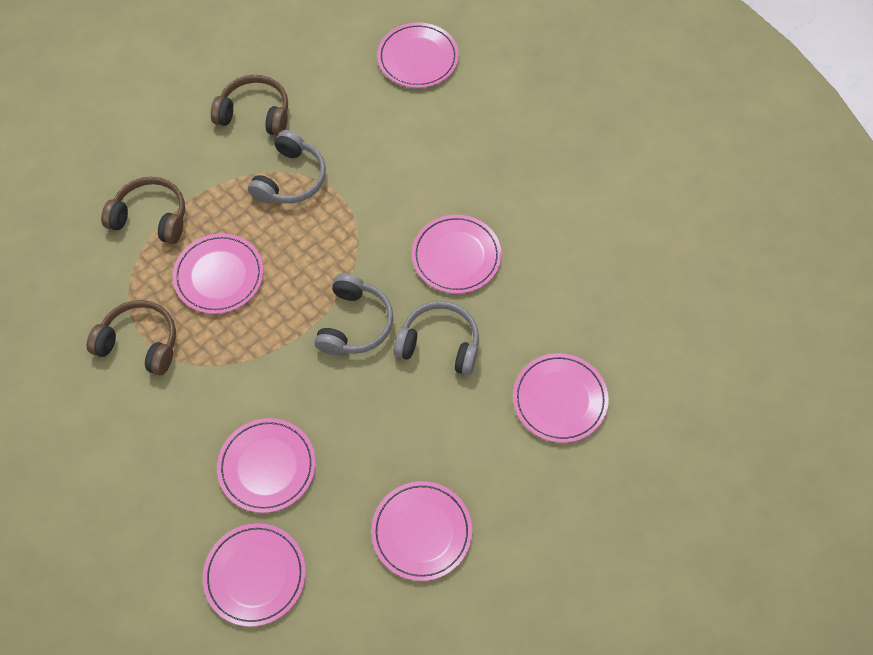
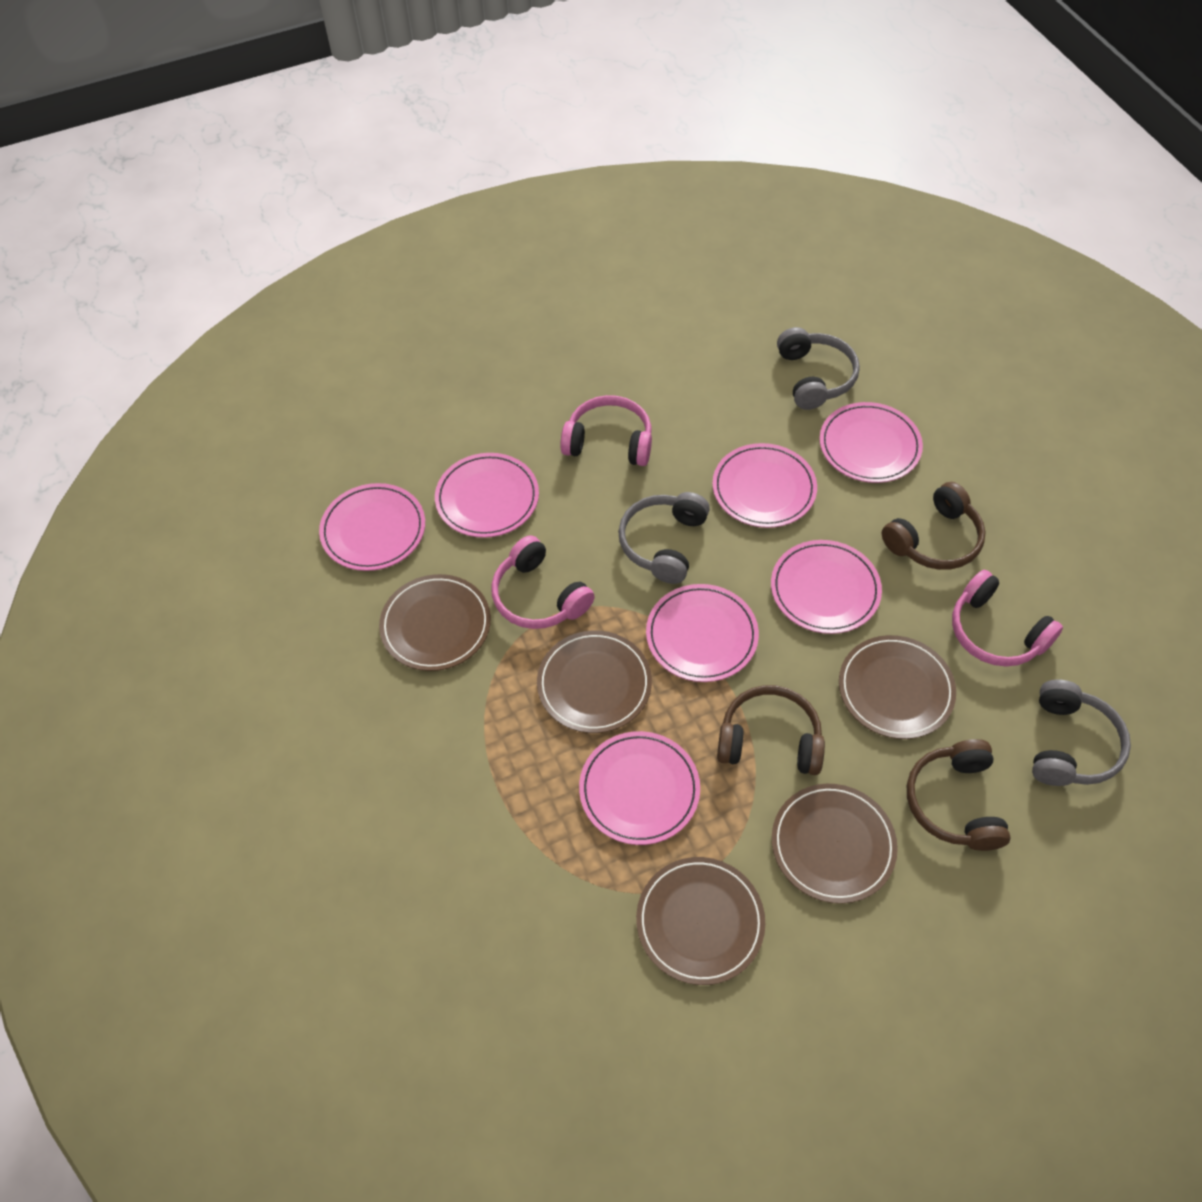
brown plate: none = 0 -> [379,574,491,671] [537,631,652,733] [636,857,765,985] [772,784,898,904] [839,635,956,739] = 5
pink headphones: none = 0 -> [491,535,595,629] [560,395,652,466] [952,570,1063,667] = 3

